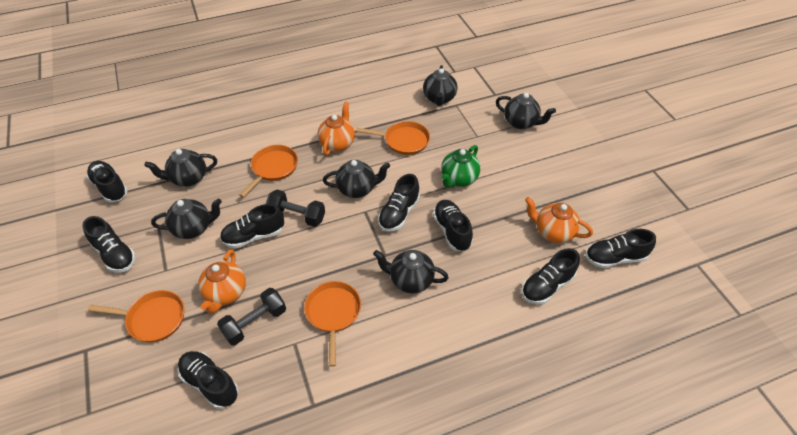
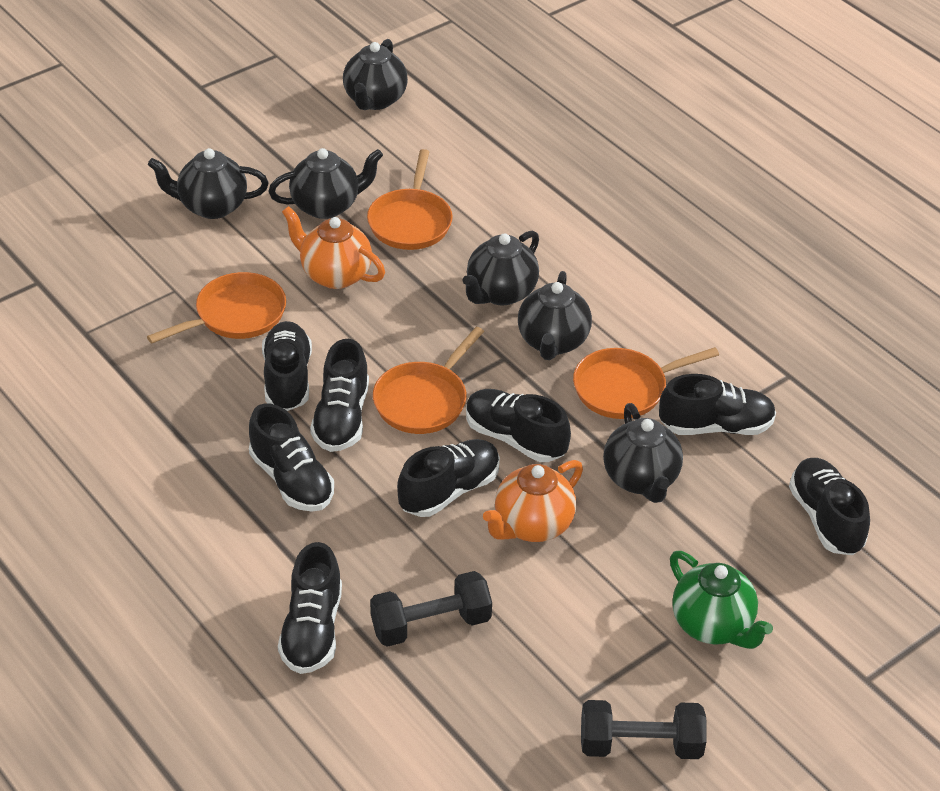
orange teapot: [198,249,246,314] [318,101,355,156] [525,197,593,243] = 3 -> [282,206,385,289] [483,460,583,542] = 2

